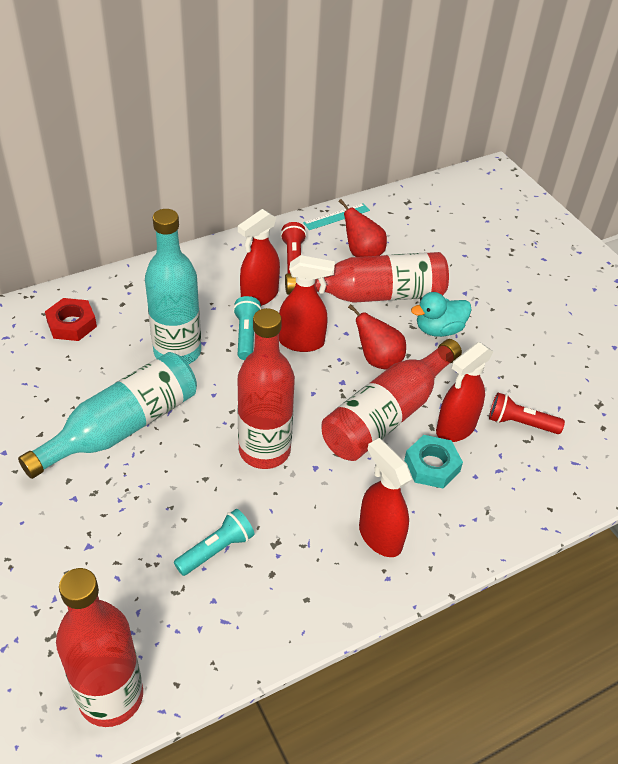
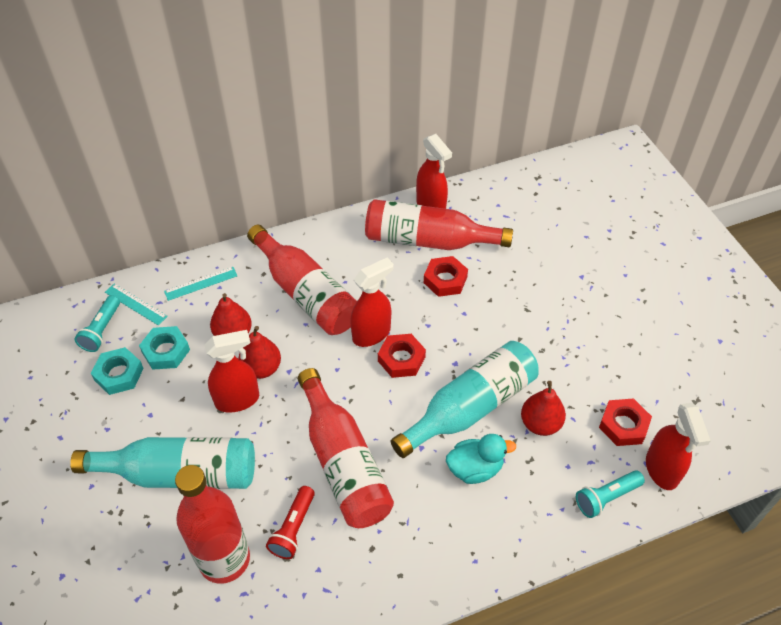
red flashlight: [281,222,307,273] [489,393,565,434] = 2 -> [266,486,315,559] = 1
red nut: [45,298,97,341] = 1 -> [378,334,426,378] [424,256,468,297] [599,398,652,446] = 3
red pear: [339,199,387,257] [348,304,406,369] = 2 -> [210,293,252,336] [238,326,281,379] [521,381,566,436] = 3
turquoise nut: [404,435,463,488] = 1 -> [91,347,144,395] [139,326,190,370] = 2
turquoise ruler: [303,203,370,230] = 1 -> [105,284,168,326] [164,267,237,301] = 2

